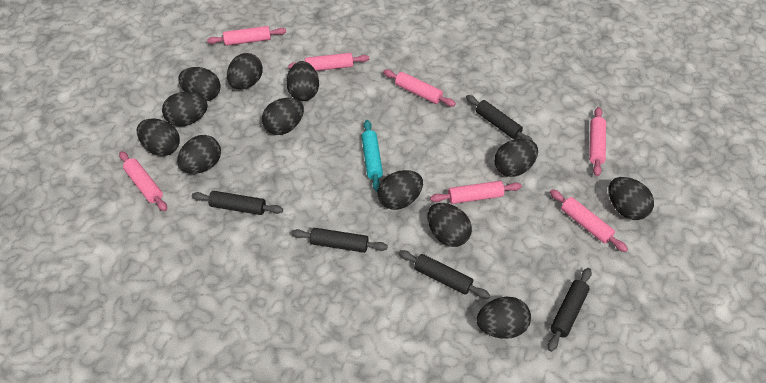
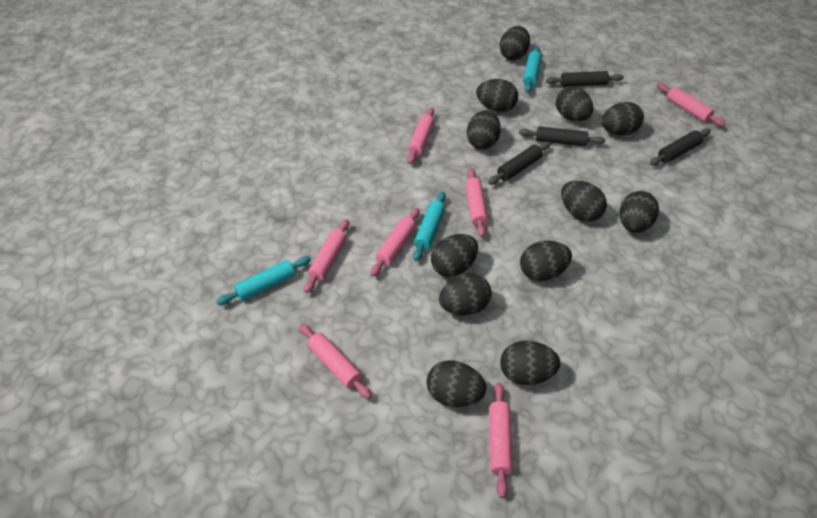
black rolling pin: [192,191,283,215] [291,228,388,253] [399,250,490,299] [466,95,533,141] [548,268,592,352] = 5 -> [488,141,551,185] [519,126,606,146] [546,71,624,87] [650,128,711,165] = 4
turquoise rolling pin: [362,120,383,192] = 1 -> [216,256,311,305] [413,191,446,261] [523,46,542,93] = 3

